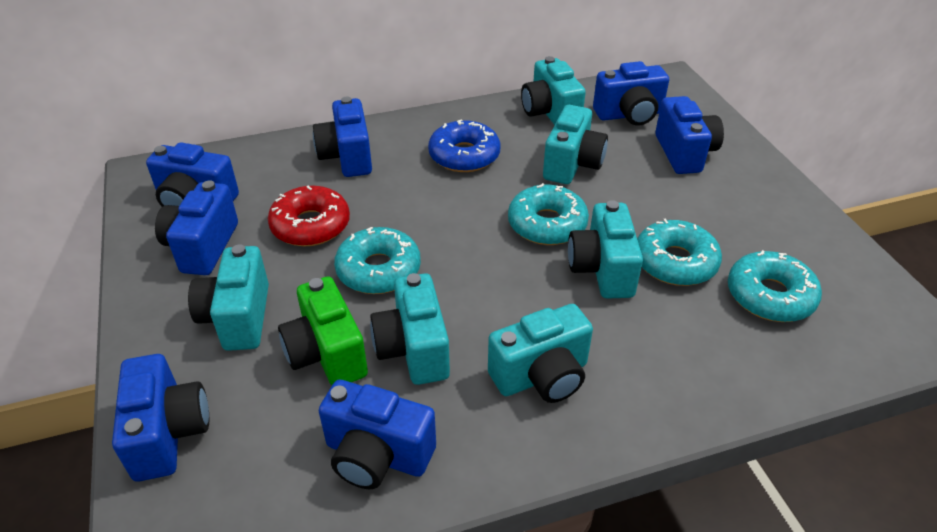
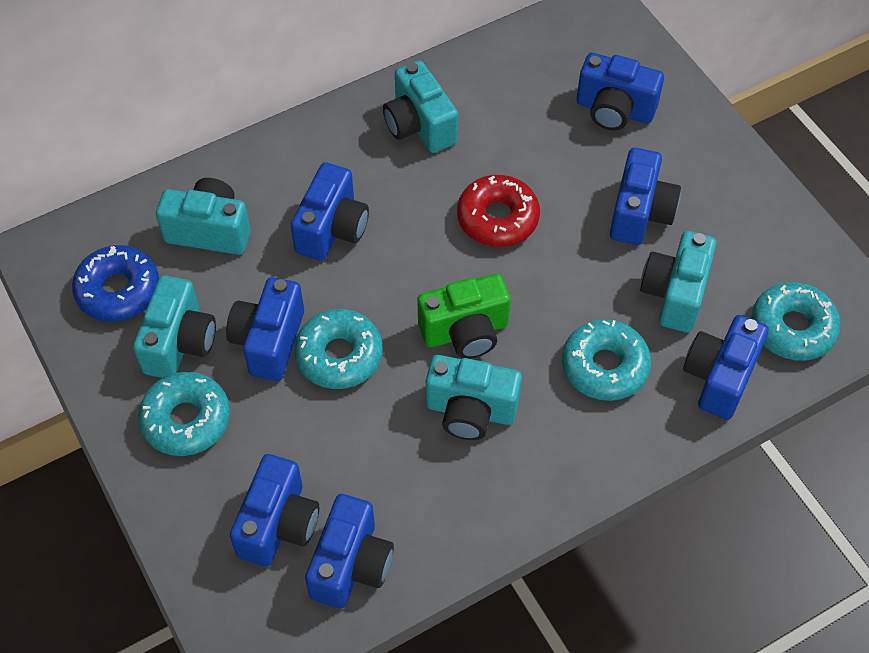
turquoise camera: [188,244,269,351] [370,273,450,385] [488,304,593,403] [521,56,586,125] [543,105,608,184] [568,200,643,299] = 6 -> [133,275,216,378] [156,178,251,255] [383,60,458,153] [426,355,522,440] [640,231,716,333] = 5

